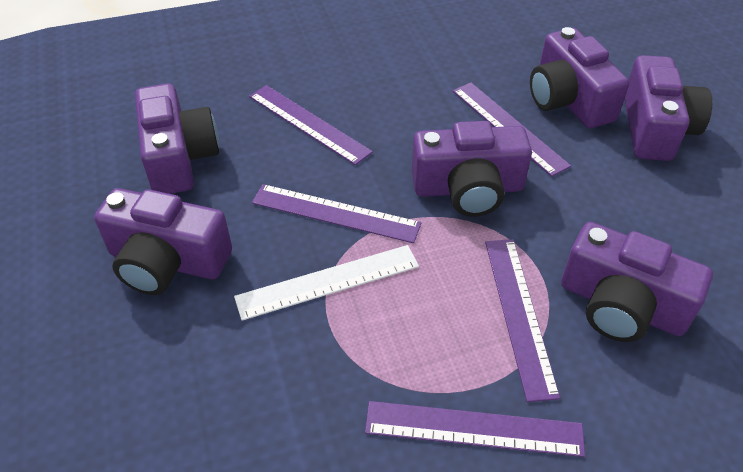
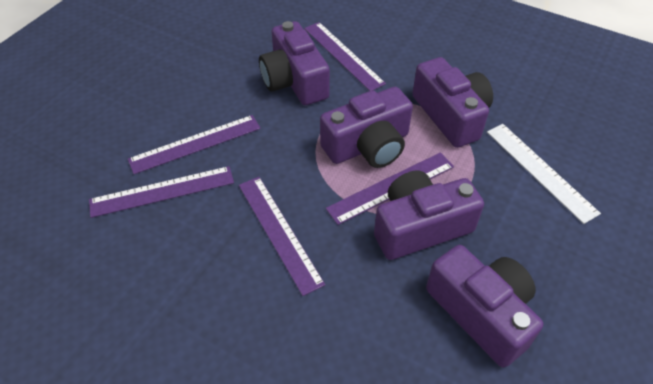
purple camera: [94,188,232,295] [135,83,219,194] [412,121,532,217] [530,27,629,128] [561,222,713,342] [625,55,712,161] = 6 -> [259,21,330,105] [320,87,413,168] [374,171,484,260] [412,57,493,148] [426,245,543,367] = 5

